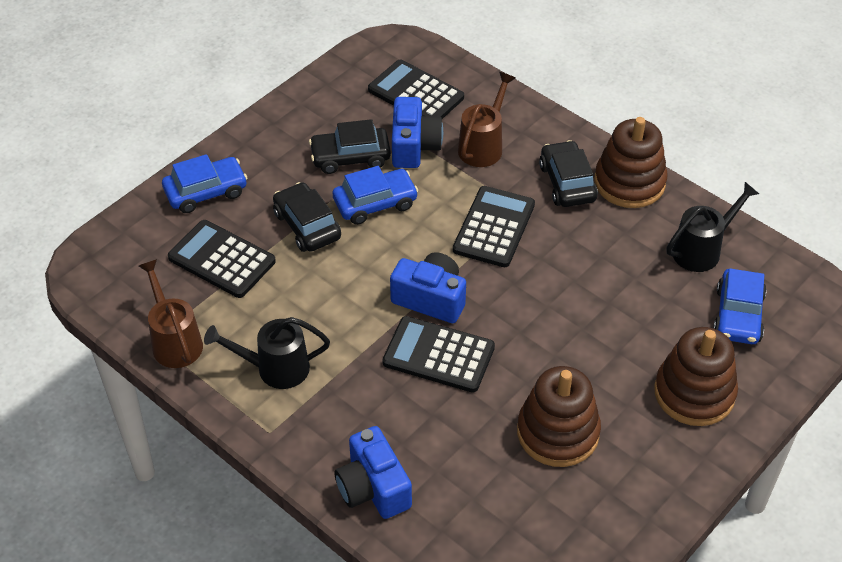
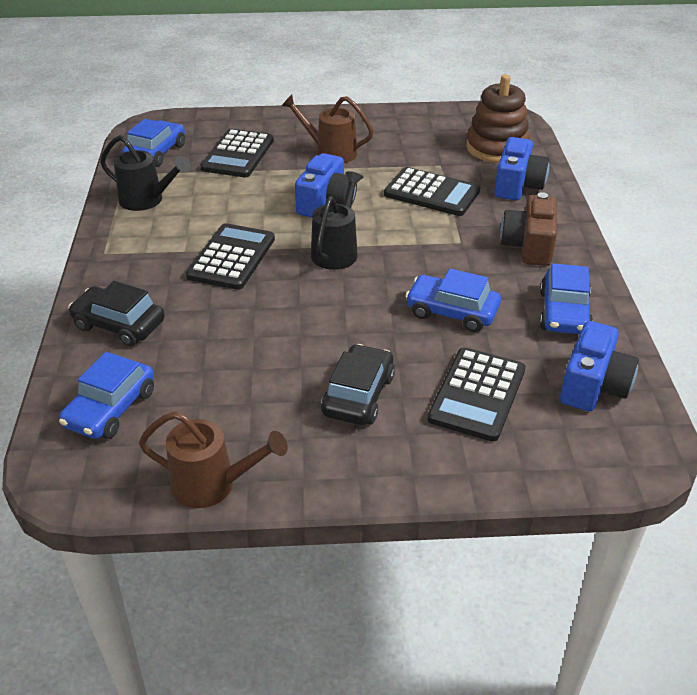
black car: [273,182,341,252] [309,119,391,174] [539,140,598,207] = 3 -> [68,281,165,346] [321,344,395,425] = 2
blue car: [162,154,247,213] [332,166,418,225] [713,268,767,344] = 3 -> [59,352,154,439] [122,119,185,167] [406,269,501,332] [540,263,593,334] = 4
brown camera: none = 0 -> [500,192,557,266] = 1
brown stacking toy: [517,366,601,467] [595,117,668,208] [654,327,738,426] = 3 -> [466,75,530,163] = 1

